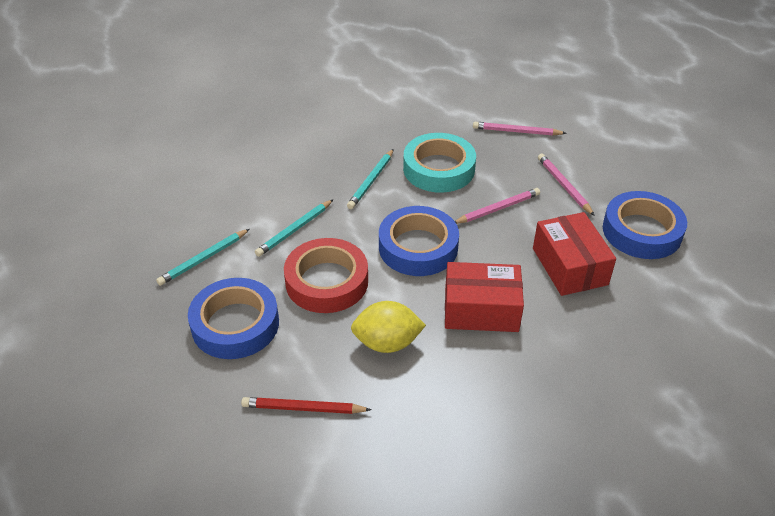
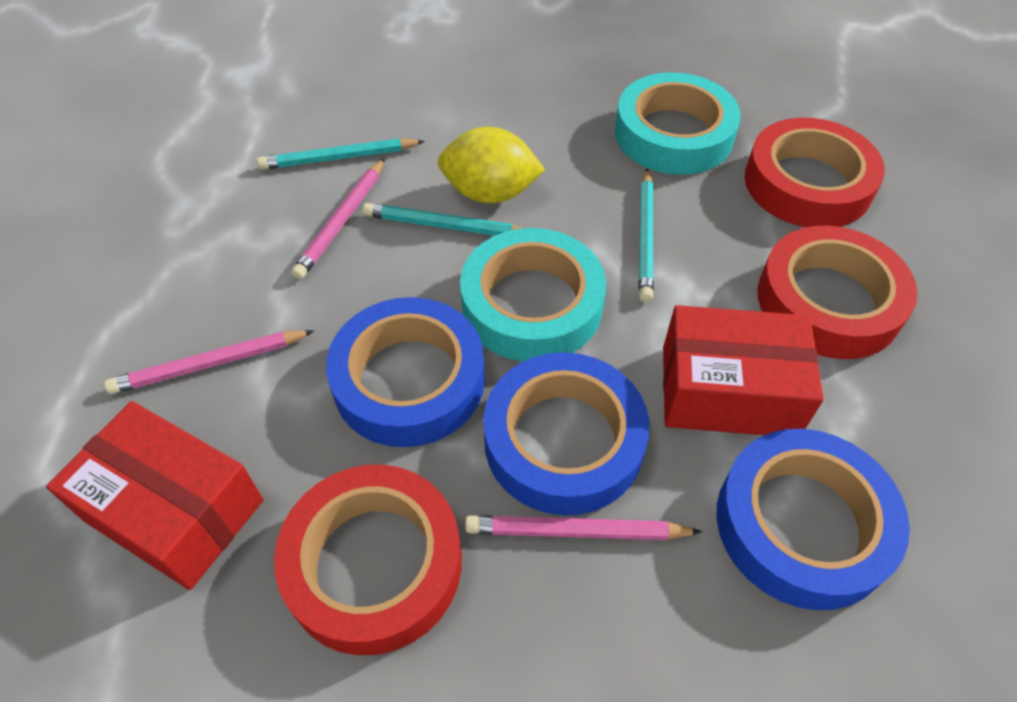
red pencil: [241,397,372,414] = 1 -> none = 0
red tape: [284,238,368,313] = 1 -> [274,465,462,655] [745,118,885,227] [758,226,917,359] = 3
turquoise tape: [403,133,476,193] = 1 -> [460,228,606,361] [615,72,741,175] = 2

